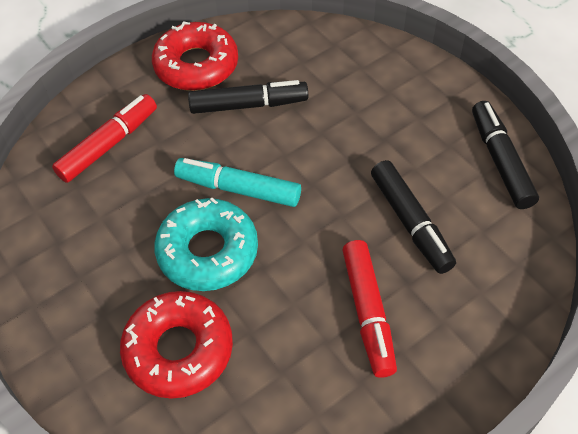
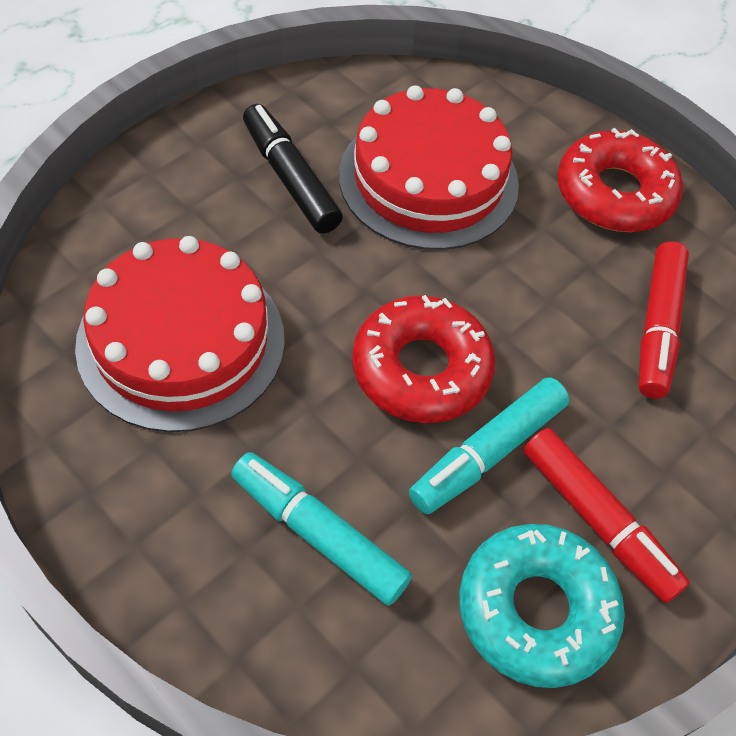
black marker: [188,80,308,114] [371,160,456,274] [472,101,539,209] = 3 -> [243,104,343,234] = 1
red cake: none = 0 -> [75,236,285,432] [339,85,519,250] = 2
turquoise marker: [174,158,301,207] = 1 -> [231,452,412,606] [409,377,569,514] = 2

